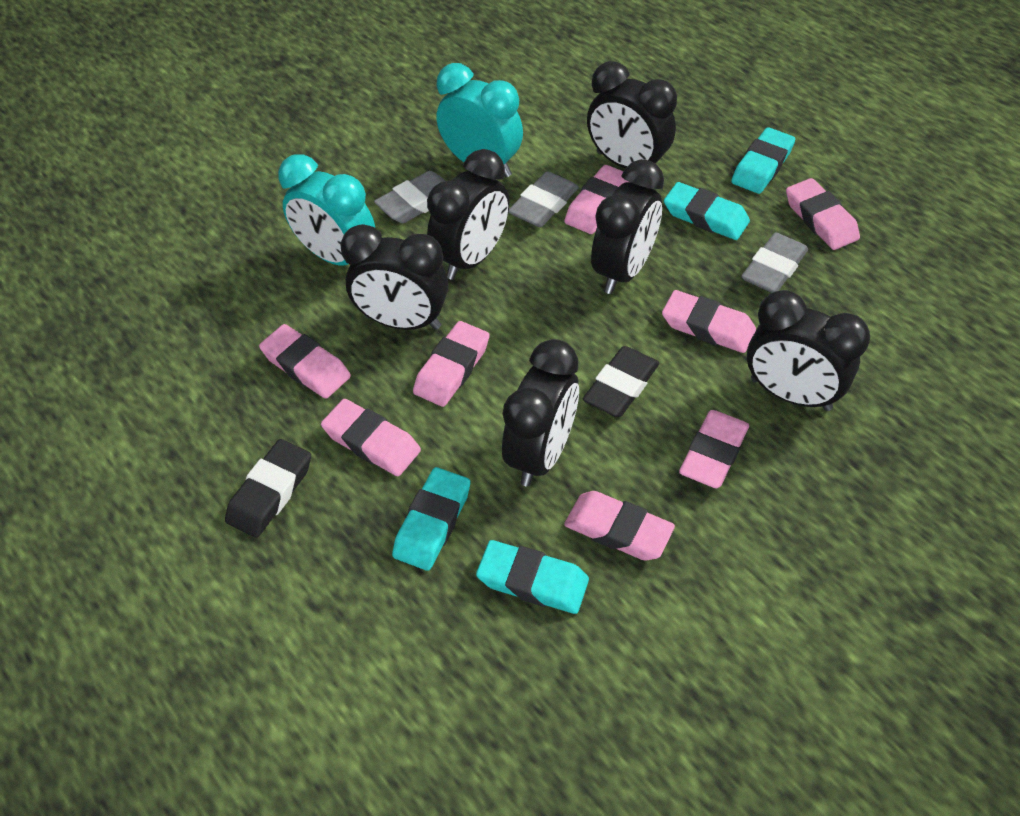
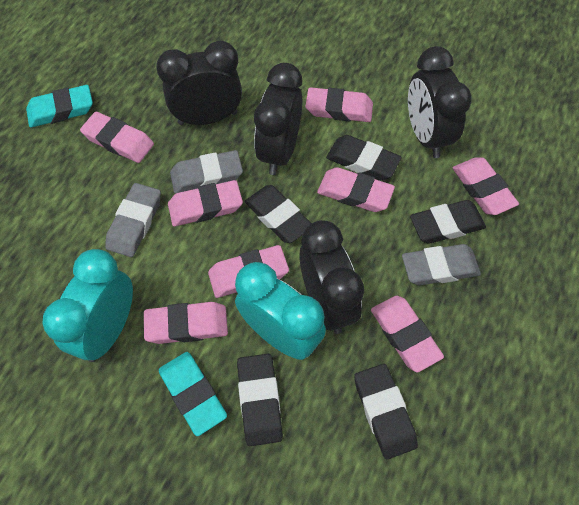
black clock: [340,224,448,330] [427,149,509,280] [502,339,579,487] [587,61,677,168] [591,159,664,294] [747,290,870,411] = 6 -> [156,40,242,125] [254,63,302,175] [299,220,364,334] [408,46,472,158] = 4
black eraser: [225,439,311,538] [583,346,660,417] = 2 -> [237,354,283,446] [245,185,312,243] [326,135,402,180] [354,364,418,460] [410,200,486,244] = 5
turquoise eraser: [392,467,470,571] [476,540,589,614] [664,182,750,240] [731,127,795,194] = 4 -> [26,85,93,128] [159,352,227,436] = 2

